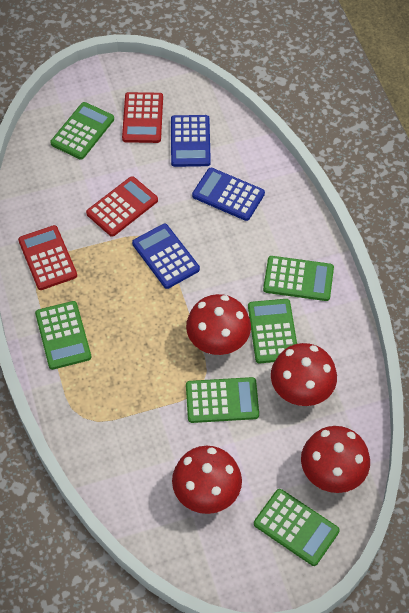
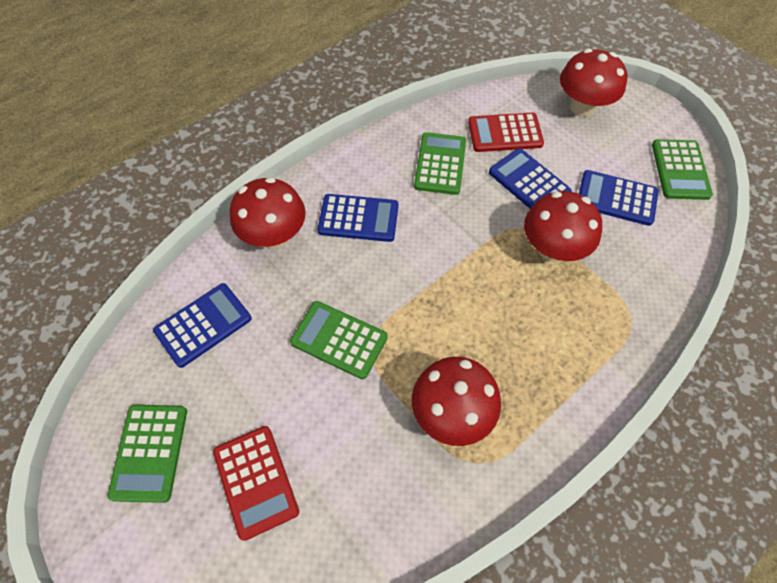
blue calculator: [132,224,200,289] [171,115,211,167] [192,168,265,221] = 3 -> [153,283,252,368] [318,194,399,242] [489,148,572,209] [579,170,659,226] = 4
green calculator: [35,301,91,370] [50,102,114,160] [186,377,259,423] [248,299,297,363] [254,489,340,566] [263,256,334,301] = 6 -> [107,405,187,503] [290,301,388,379] [414,132,466,195] [652,139,713,200] = 4
red calculator: [18,225,77,290] [86,176,158,237] [122,92,163,143] = 3 -> [213,426,299,541] [468,113,544,152] = 2

